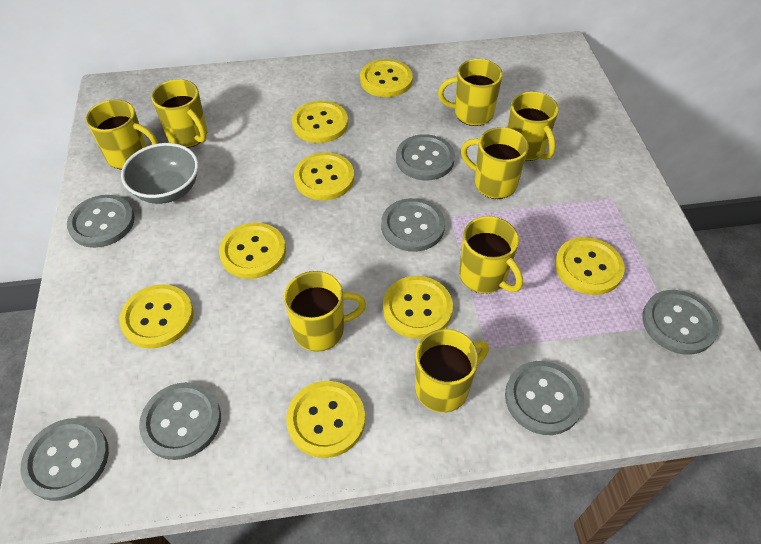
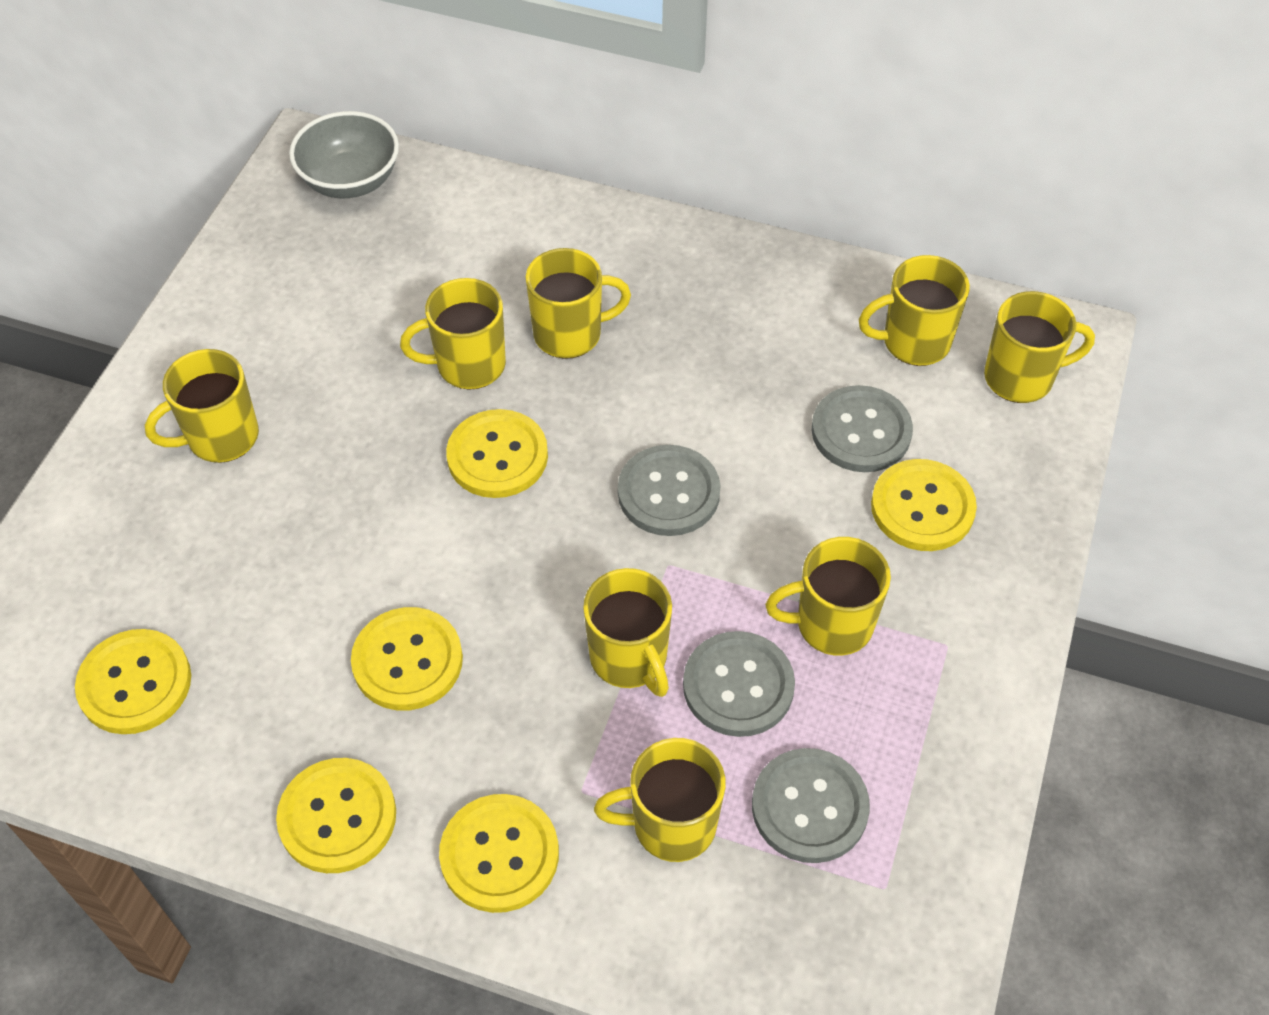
grey button: [20,418,109,501] [67,195,135,248] [139,382,221,460] [381,198,445,252] [396,134,455,181] [505,361,584,435] [642,290,719,354] = 7 -> [618,445,721,536] [683,631,795,737] [752,748,870,863] [812,385,913,472] = 4
yellow button: [119,284,194,349] [219,222,286,279] [286,381,365,458] [292,101,348,143] [294,152,354,200] [360,59,413,97] [383,276,453,339] [555,237,625,295] = 8 -> [75,629,191,734] [276,758,396,873] [351,607,463,711] [439,794,559,913] [446,409,548,498] [871,459,977,551] = 6

